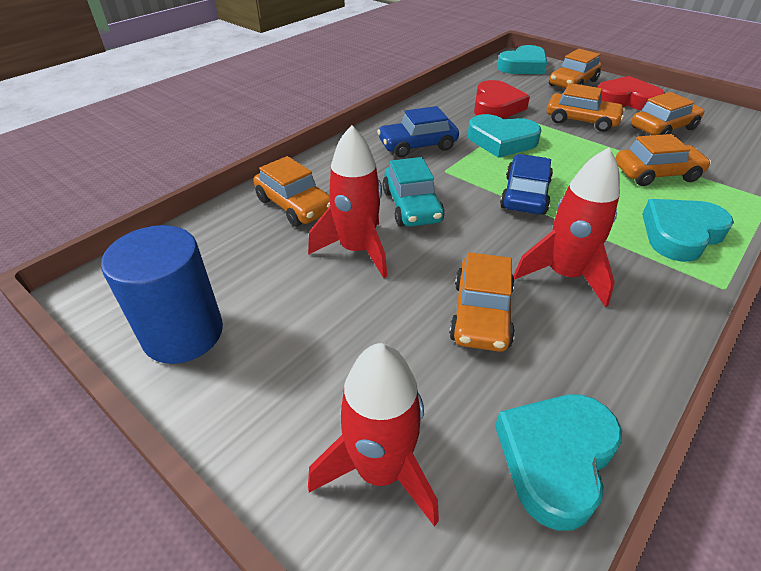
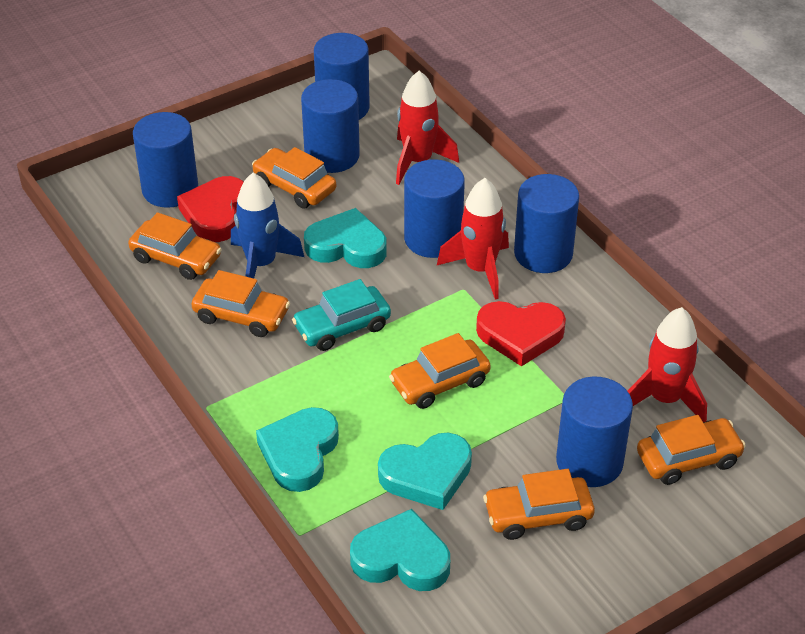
blue car: [377,106,459,158] [500,154,553,215] = 2 -> none = 0
blue cylinder: [101,225,223,364] = 1 -> [133,112,198,208] [301,79,360,173] [314,33,370,120] [404,160,465,258] [514,174,579,273] [556,377,633,487] = 6
blue rocket: none = 0 -> [231,173,304,278] = 1

